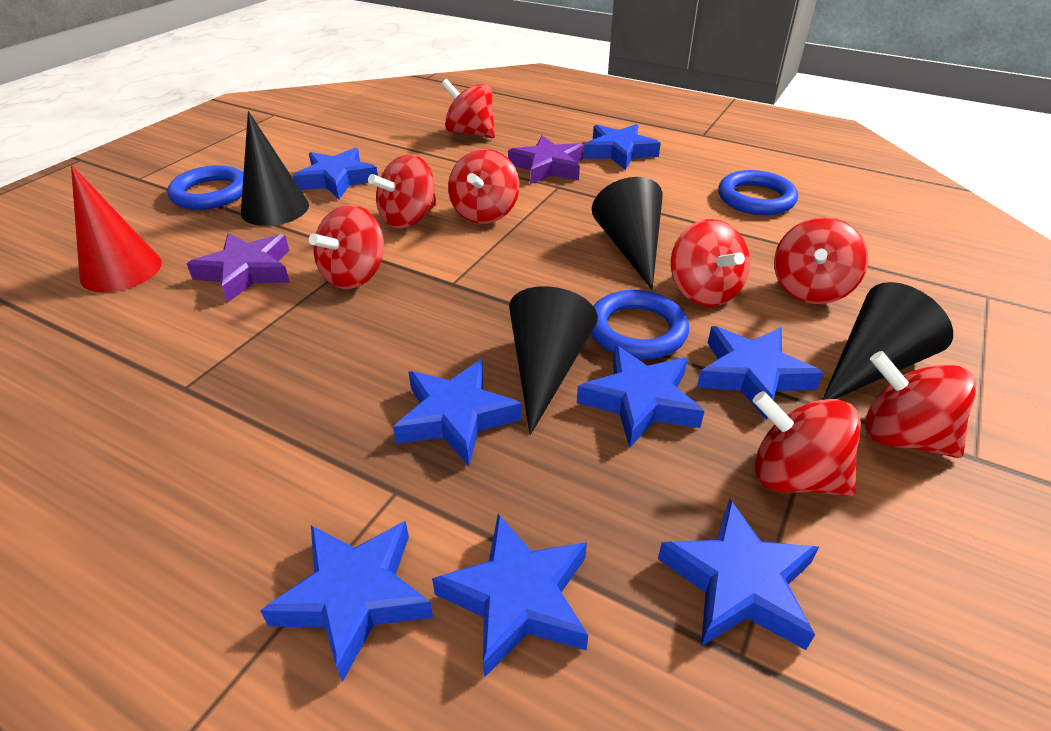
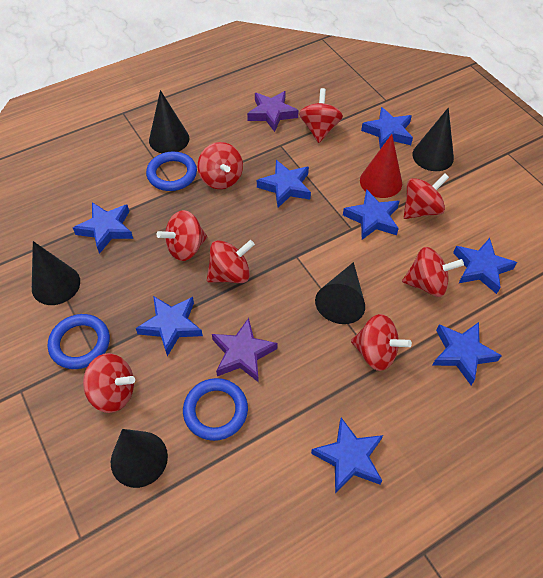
black cone: [241,111,309,226] [509,286,598,435] [592,177,662,290] [822,282,953,400] = 4 -> [32,241,80,305] [111,429,168,488] [149,90,189,153] [315,262,365,324] [412,108,454,171] = 5

